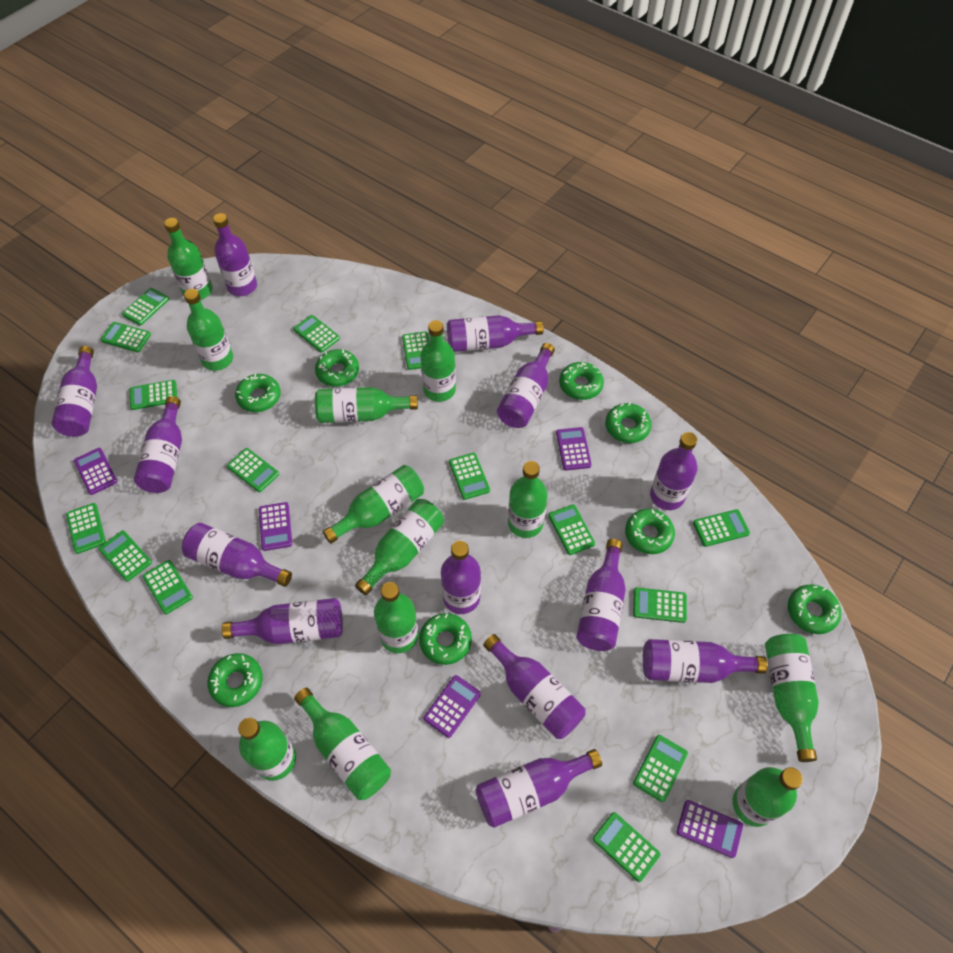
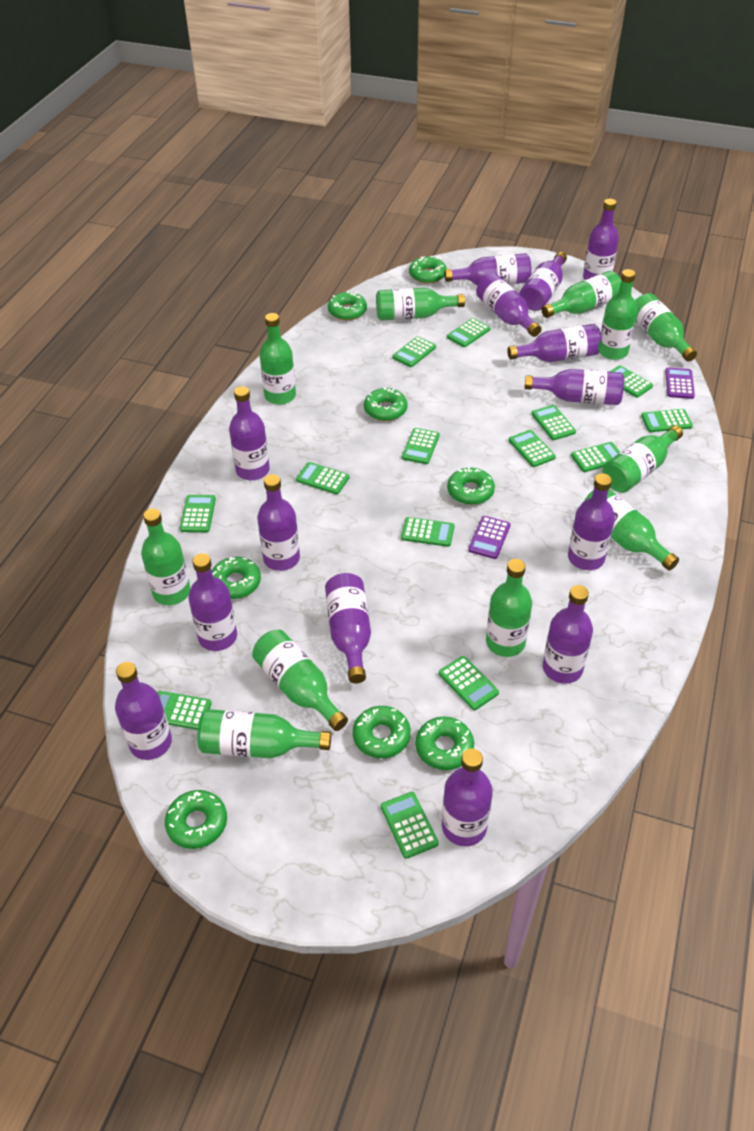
green bottle: [164,218,213,300] [184,289,233,371] [238,718,296,781] [294,688,391,800] [315,387,418,423] [323,465,424,544] [355,499,444,595] [374,582,418,653] [420,320,456,402] [508,461,548,538] [733,767,803,827] [765,634,819,762] = 12 -> [141,508,191,605] [197,709,331,758] [252,630,348,731] [260,313,296,405] [376,288,465,321] [486,559,532,657] [542,271,621,318] [584,489,679,570] [599,269,638,360] [603,425,683,493] [635,293,697,361] = 11
green calculator: [66,503,106,554] [99,531,152,581] [100,322,151,352] [122,288,169,325] [130,380,177,410] [143,560,193,614] [227,448,279,492] [293,315,340,353] [402,331,429,370] [449,453,490,500] [548,504,595,555] [593,812,660,882] [633,587,687,623] [633,735,688,802] [693,509,750,547] = 15 -> [157,691,212,730] [180,495,216,532] [296,462,349,495] [381,792,439,859] [392,336,436,367] [401,517,455,547] [402,428,440,464] [439,656,499,710] [447,318,491,347] [509,430,556,467] [531,405,576,440] [571,442,620,472] [609,365,653,398] [641,409,693,432] = 14
purple bottle: [52,346,97,437] [134,396,182,493] [182,523,292,587] [213,213,257,296] [222,598,343,644] [441,541,481,614] [447,315,543,352] [475,749,602,828] [483,634,586,739] [497,343,555,428] [576,539,626,651] [643,639,768,683] [650,432,698,510] = 13 -> [115,662,172,760] [188,553,237,651] [229,386,270,480] [257,474,300,571] [325,573,371,684] [442,748,493,846] [444,253,532,285] [476,273,541,337] [508,324,602,362] [519,252,567,311] [525,369,624,405] [543,585,593,684] [568,473,615,570] [583,199,619,280] = 14
purple calculator: [74,448,117,495] [259,502,292,551] [424,675,481,738] [556,427,592,470] [676,800,743,858] = 5 -> [468,516,510,559] [665,367,695,399] = 2

